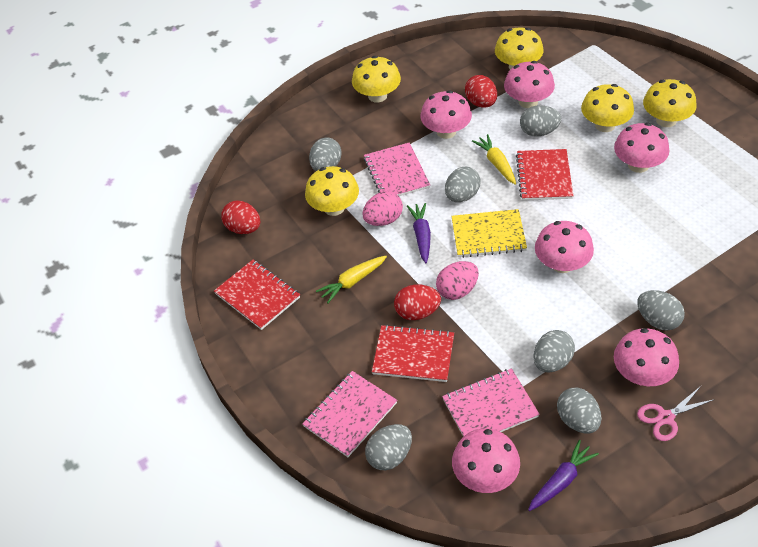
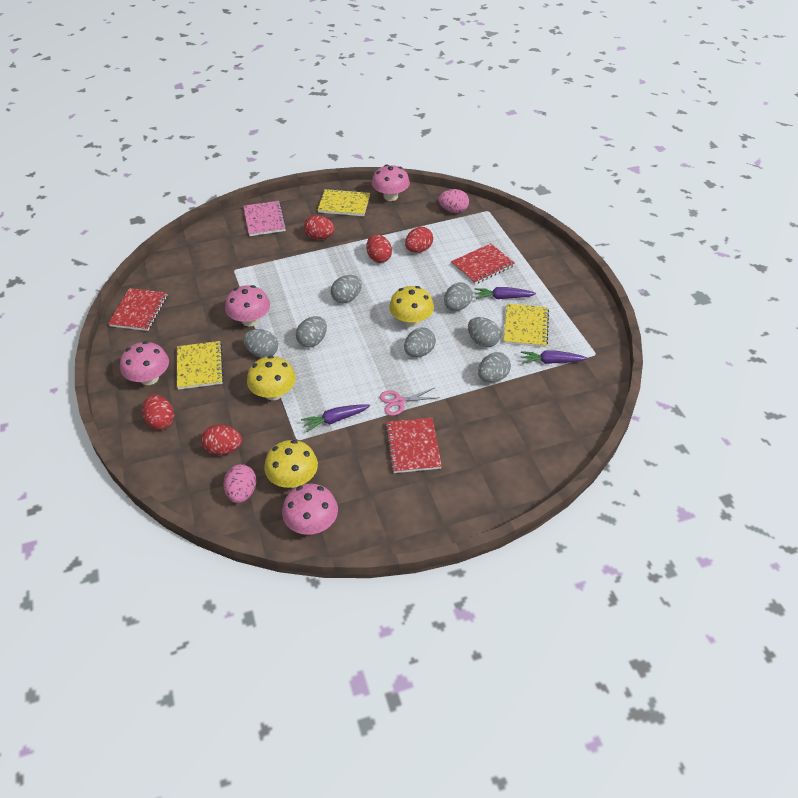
pink mushroom: [420,90,472,139] [452,428,520,493] [504,61,555,108] [535,221,594,273] [614,123,670,173] [614,328,679,386] = 6 -> [120,341,169,385] [225,285,270,326] [282,483,338,535] [372,164,410,201] = 4
pink notebook: [302,371,397,457] [364,143,430,196] [442,368,540,437] = 3 -> [243,201,286,236] = 1
purple carrot: [407,203,431,263] [528,440,599,511] = 2 -> [301,404,370,432] [475,287,536,299] [521,350,588,364] = 3
red egg: [221,201,260,234] [394,285,441,320] [465,75,497,107] = 3 -> [142,394,174,430] [201,425,242,455] [304,215,335,240] [367,234,392,263] [405,227,433,253] = 5
yellow carrot: [316,256,387,303] [472,134,516,185] = 2 -> none = 0
yellow mushroom: [305,166,359,216] [352,56,401,103] [495,28,544,69] [581,84,634,132] [643,79,696,127] = 5 -> [247,356,296,400] [264,440,318,488] [389,286,434,327] = 3
yellow notebook: [451,209,527,258] = 1 -> [177,341,224,390] [318,189,370,216] [504,304,549,347] = 3

